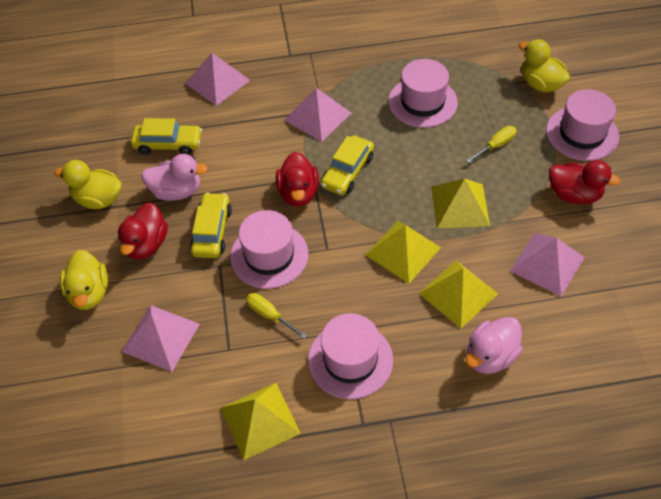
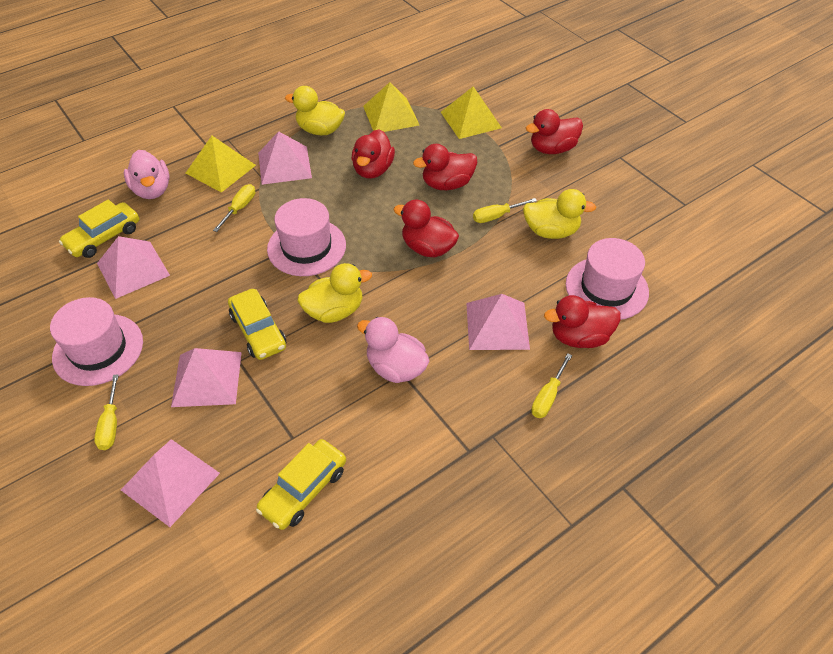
pink hat: [230,210,308,289] [308,313,393,399] [388,59,458,128] [546,89,619,161] = 4 -> [50,297,143,386] [267,198,346,276] [566,238,649,320] = 3
pink pyramid: [121,305,200,372] [185,53,250,106] [285,88,351,142] [510,233,585,297] = 4 -> [97,236,170,299] [121,439,220,527] [171,348,242,407] [258,131,312,185] [466,294,530,350] = 5
red duck: [118,202,168,259] [276,152,319,207] [549,160,621,204] = 3 -> [352,129,395,179] [394,200,459,258] [413,144,477,190] [526,109,583,154] [544,295,621,348] = 5
yellow pyramid: [221,383,301,460] [366,221,441,284] [418,261,498,328] [431,178,490,229] = 4 -> [186,136,256,193] [363,82,419,132] [441,86,502,139] = 3
yellow screwdriver: [246,293,307,339] [466,126,517,163] = 2 -> [94,374,119,450] [213,184,255,232] [473,198,537,223] [531,353,572,418] = 4

